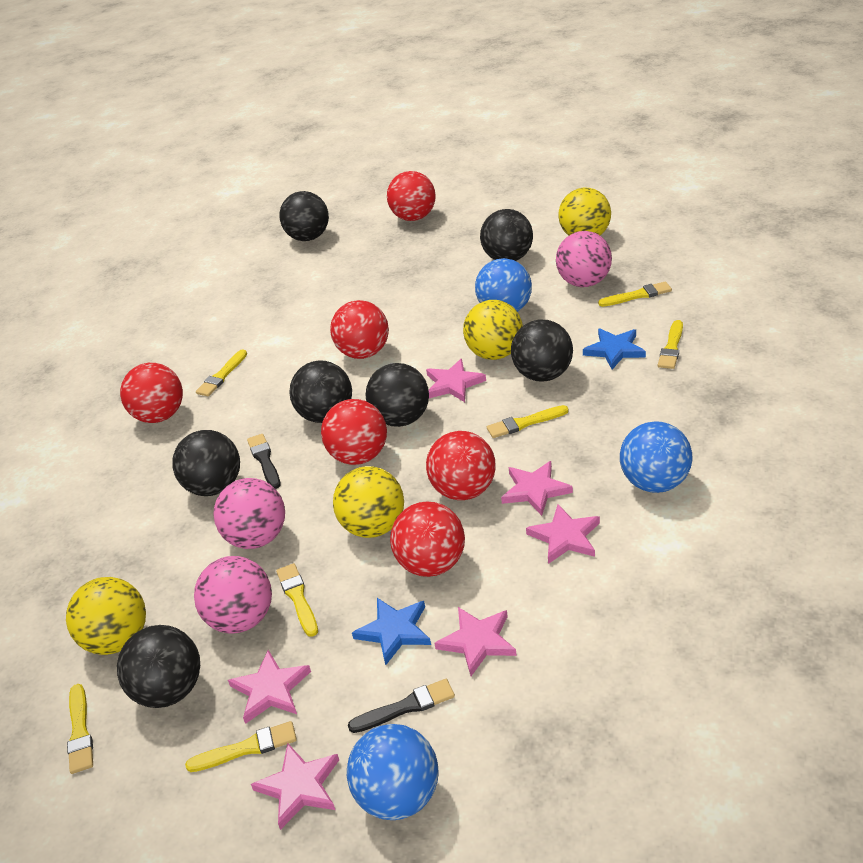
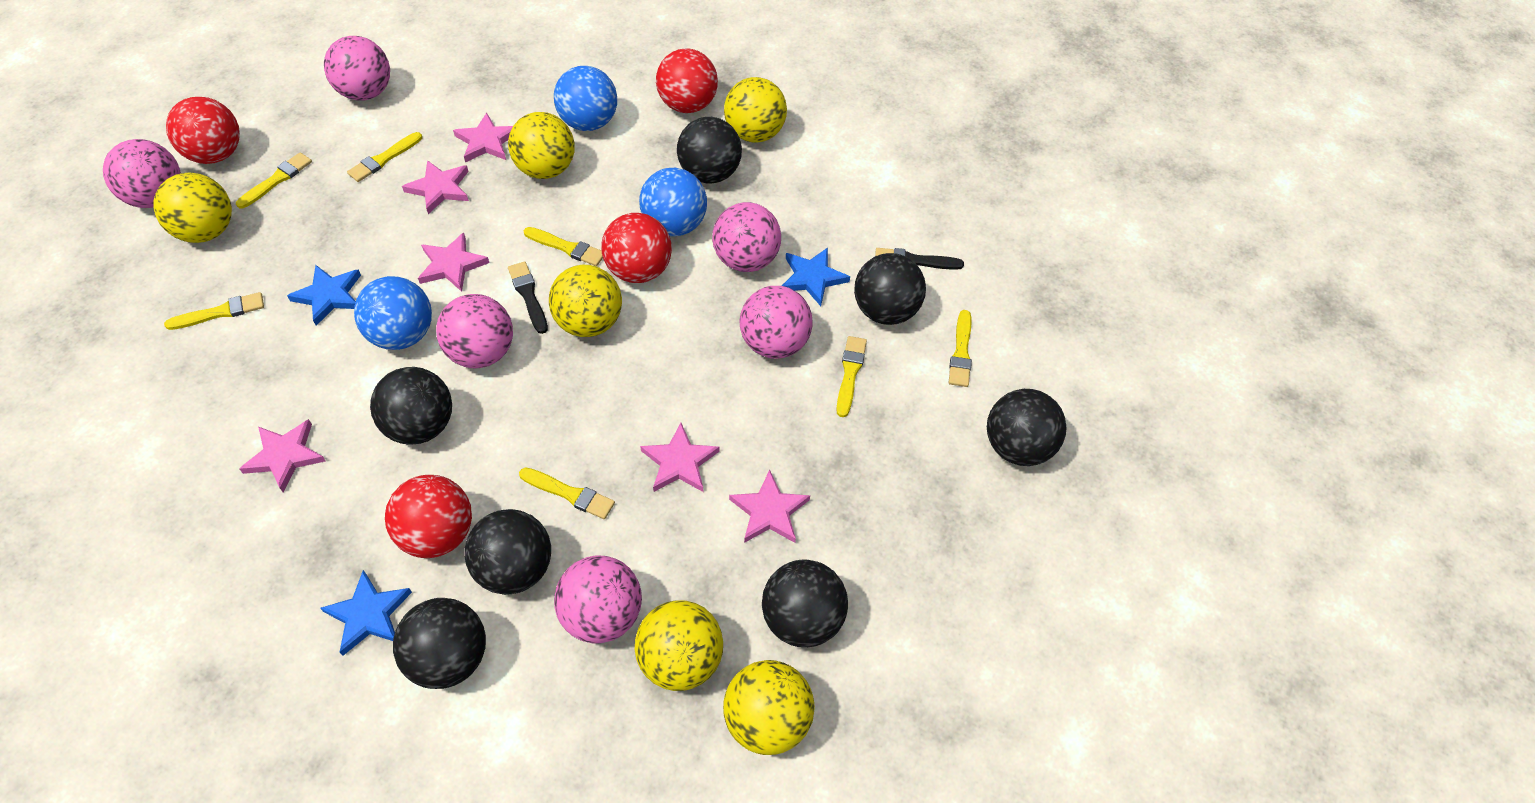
blue star: [352,598,431,665] [583,328,646,370] = 2 -> [287,265,361,326] [320,570,412,656] [782,248,850,306] = 3
pink ball: [194,556,272,634] [213,478,285,549] [556,231,612,287] = 3 -> [103,139,181,208] [324,36,390,101] [436,294,513,368] [554,555,642,643] [712,202,781,272] [740,286,813,359] = 6
red ball: [120,363,183,423] [321,399,387,465] [330,300,389,359] [387,171,436,221] [390,501,465,577] [426,431,496,500] = 6 -> [166,97,240,164] [385,475,472,558] [602,213,672,283] [656,48,718,113] = 4
yellow ball: [66,577,146,655] [333,466,404,538] [463,300,523,360] [558,188,611,236] = 4 -> [153,173,232,243] [508,112,574,179] [549,265,622,337] [635,600,723,691] [723,660,815,755] [724,77,787,143] = 6

